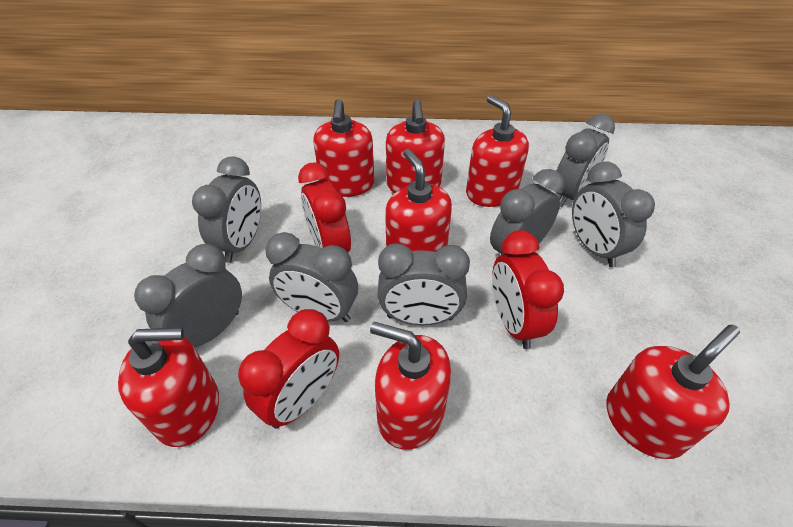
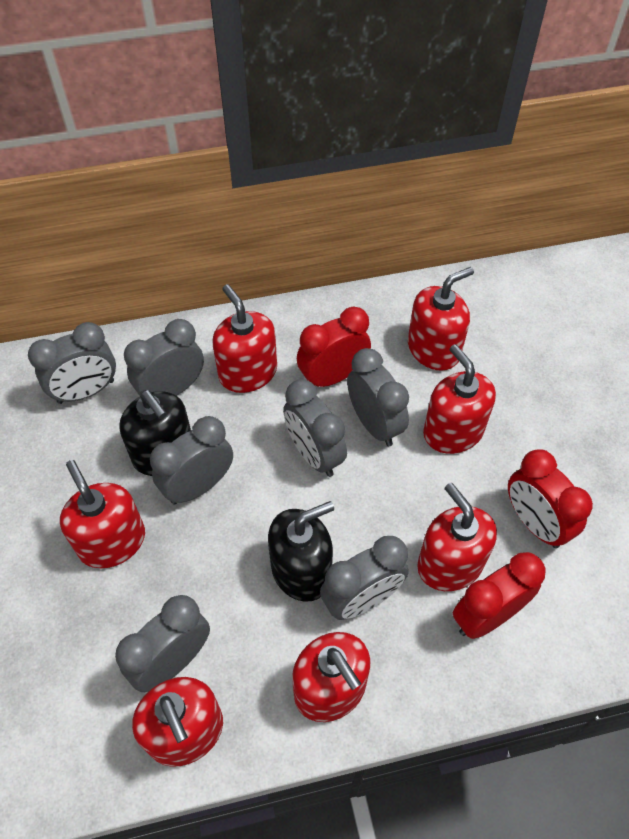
black soap dispenser: none = 0 -> [119,390,191,476] [268,501,334,602] = 2

